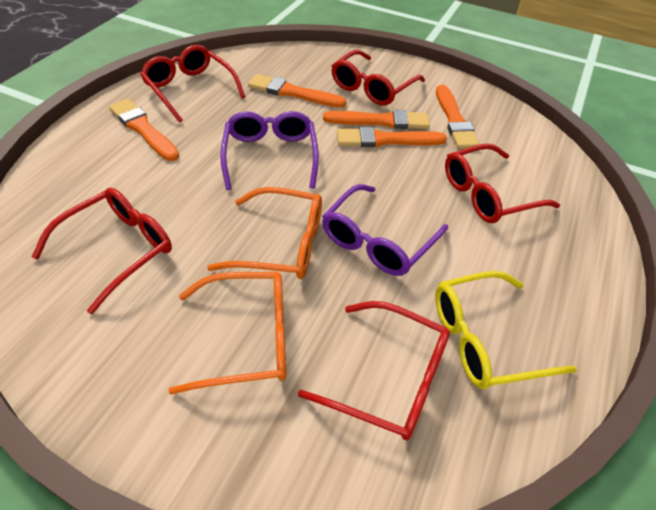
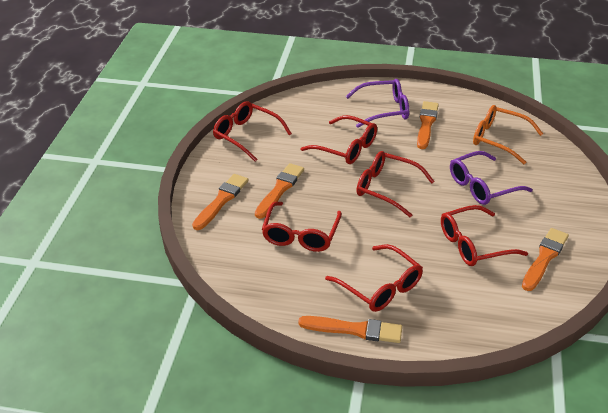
orange glasses: [168,272,286,395] [207,187,322,279] = 2 -> [473,105,543,164] = 1
red glasses: [32,188,172,314] [140,45,245,123] [298,301,450,440] [332,50,425,106] [445,143,560,223] = 5 -> [213,101,292,161] [262,202,342,252] [300,115,377,164] [325,244,423,312] [357,151,434,217] [441,205,528,266] = 6
yellow glasses: [435,271,577,389] = 1 -> none = 0

